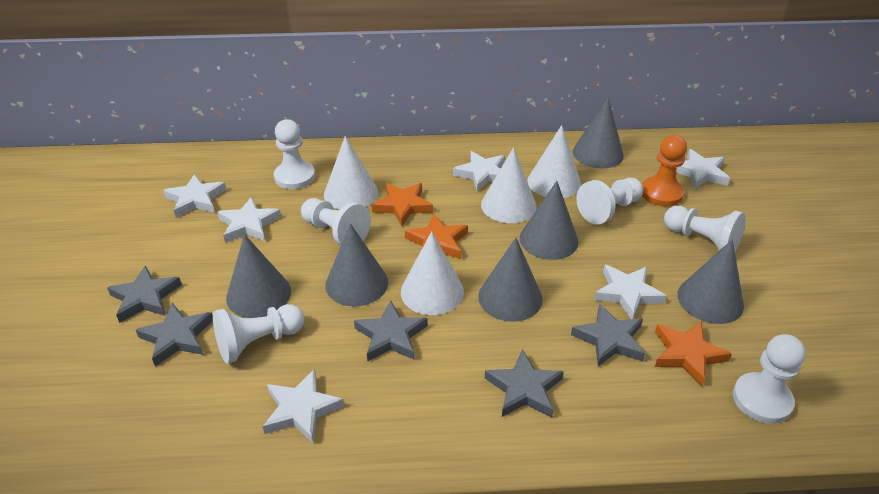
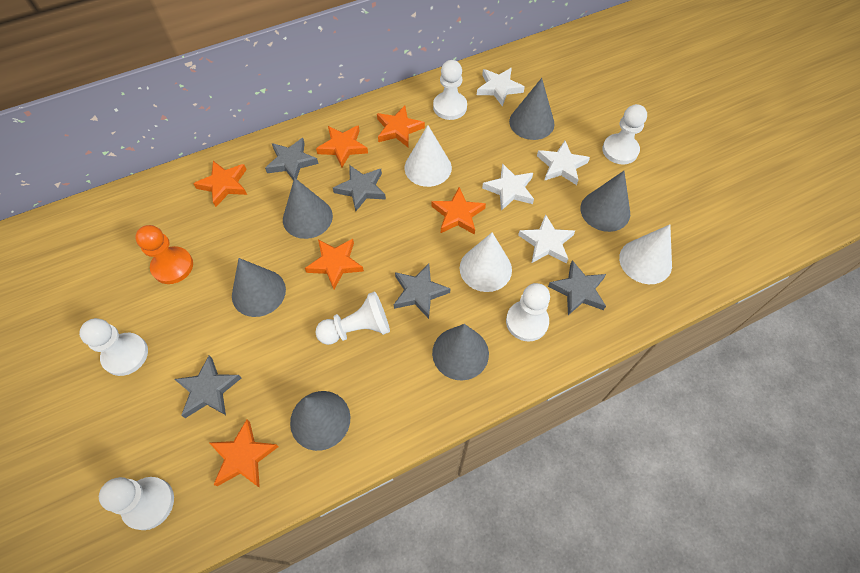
orange star: [372,183,433,226] [405,214,468,259] [655,322,732,386] = 3 -> [193,161,247,207] [210,419,279,488] [305,239,364,290] [316,125,368,167] [377,106,425,147] [432,187,486,235] = 6
white cone: [324,136,378,210] [401,231,464,315] [481,147,536,223] [527,125,581,198] = 4 -> [404,125,452,187] [460,232,512,292] [619,225,672,284] = 3
white star: [163,174,227,218] [217,197,281,243] [262,369,344,443] [453,151,505,192] [594,265,667,319] [676,149,730,189] = 6 -> [477,68,525,106] [482,163,534,211] [518,214,575,264] [537,141,590,185] = 4

